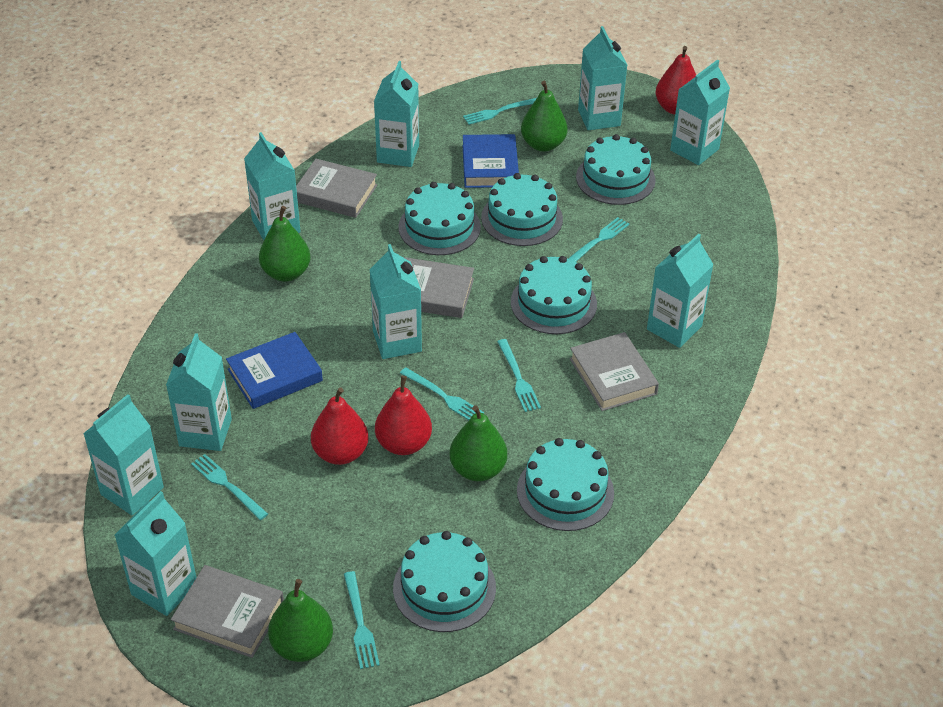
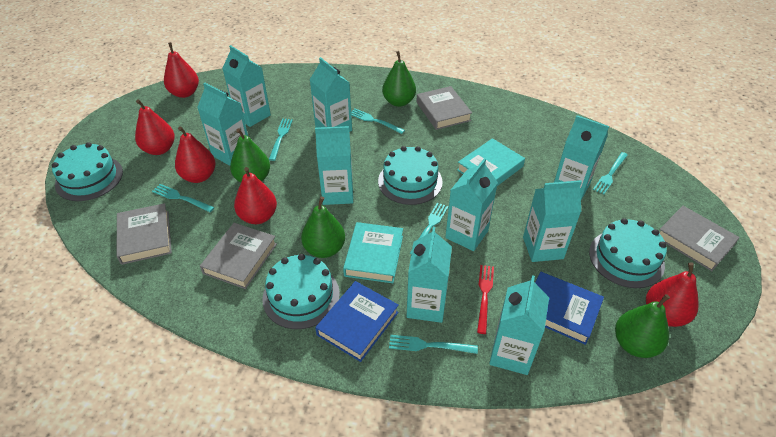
red fork: none = 0 -> [477,265,494,334] = 1
red pear: [311,387,369,465] [375,375,432,455] [656,46,696,115] = 3 -> [135,99,175,155] [164,42,199,98] [175,126,215,183] [234,167,277,224] [646,262,699,327] = 5
turquoise book: none = 0 -> [343,222,403,283] [457,138,525,186] = 2
turquoise cake: [393,531,496,632] [398,182,481,255] [481,173,563,246] [511,256,597,334] [517,438,614,531] [576,134,656,205] = 6 -> [52,142,123,201] [262,254,340,329] [378,146,443,205] [589,218,667,288] = 4

